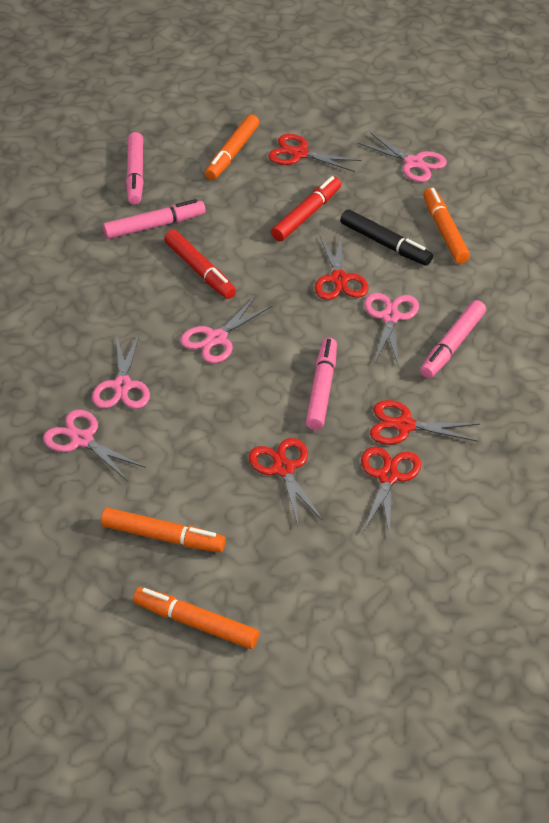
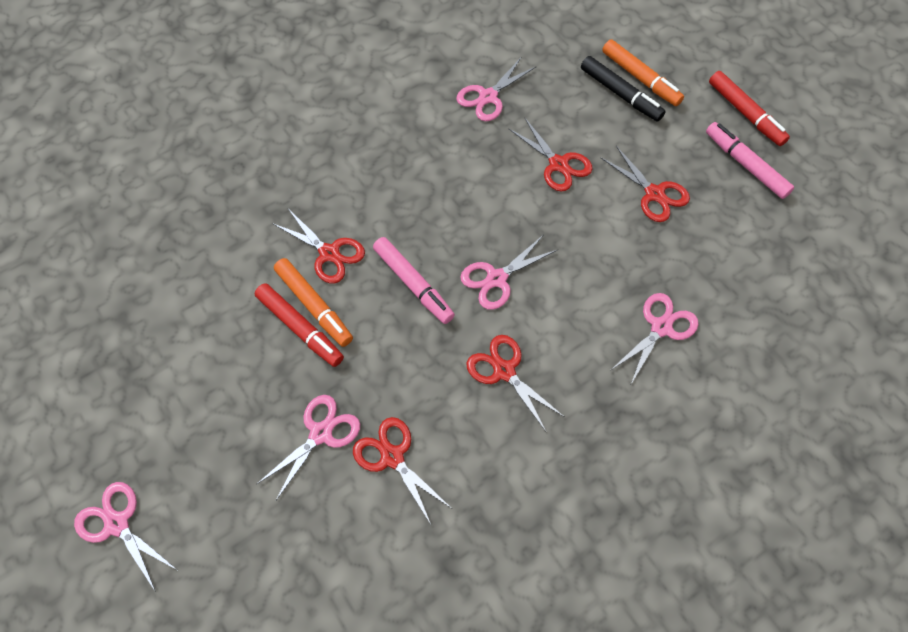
orange marker: [101,508,226,552] [133,587,259,649] [205,114,259,180] [423,188,470,264] = 4 -> [274,258,353,347] [602,39,684,106] = 2
pink marker: [103,199,206,239] [126,132,144,205] [306,338,337,430] [420,300,486,378] = 4 -> [373,237,455,324] [706,122,794,199] = 2

